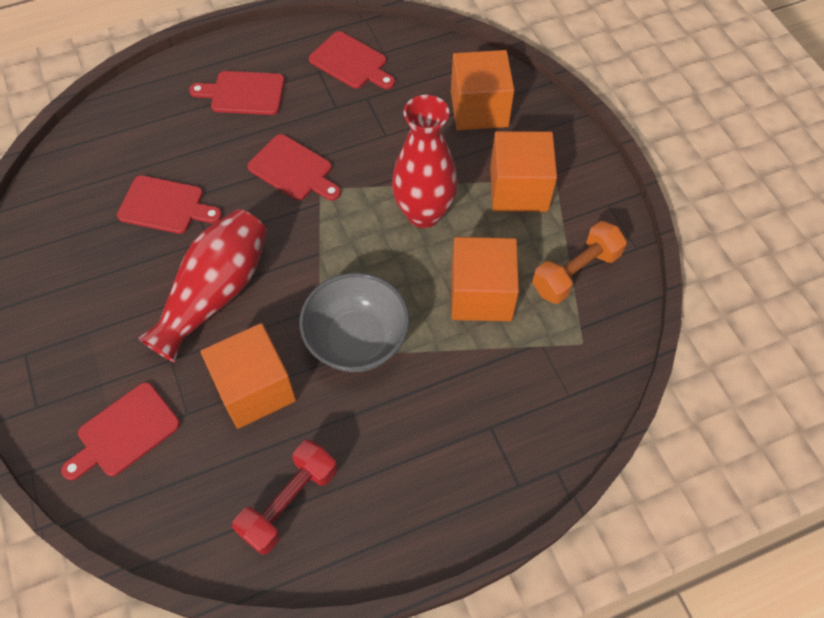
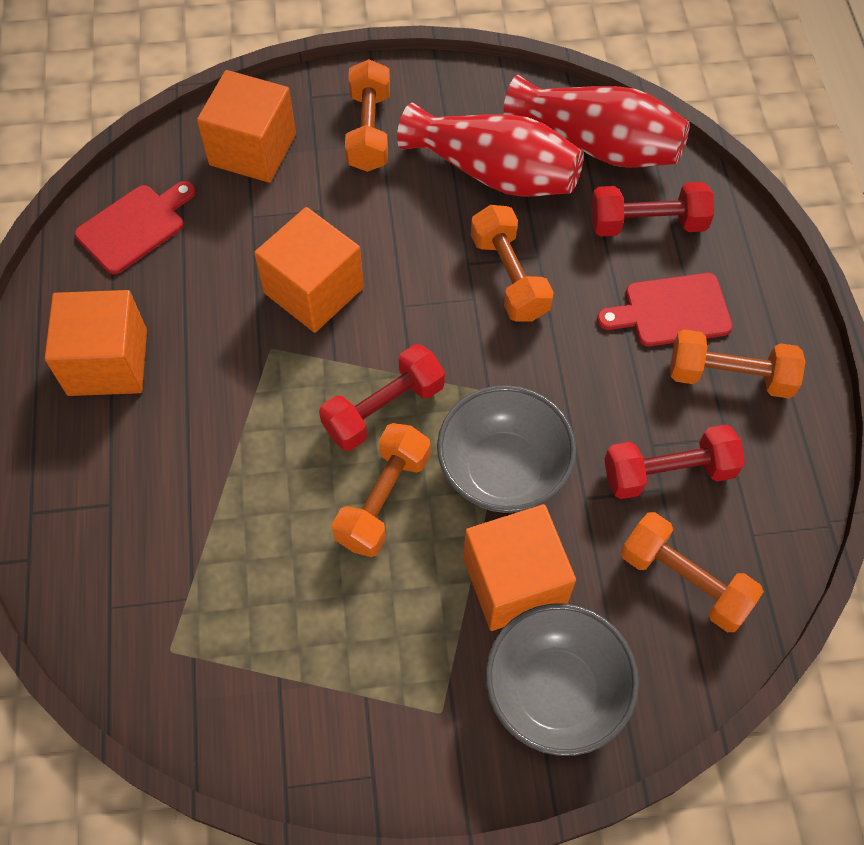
grey bowl: [300,273,410,372] = 1 -> [437,385,576,513] [486,604,639,756] = 2
orange dumbbell: [532,221,627,304] = 1 -> [332,423,430,557] [345,59,390,172] [471,205,554,322] [621,512,764,632] [670,329,805,398] = 5
red cutting board: [61,382,180,480] [117,175,222,234] [189,71,285,115] [247,134,341,200] [309,31,395,89] = 5 -> [75,181,196,274] [597,273,733,346] = 2
red dumbbell: [232,440,337,555] = 1 -> [319,344,445,451] [591,182,714,237] [604,424,745,499] = 3

